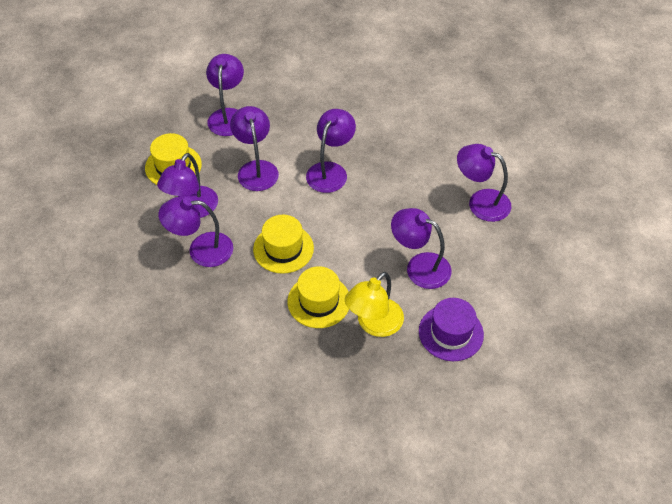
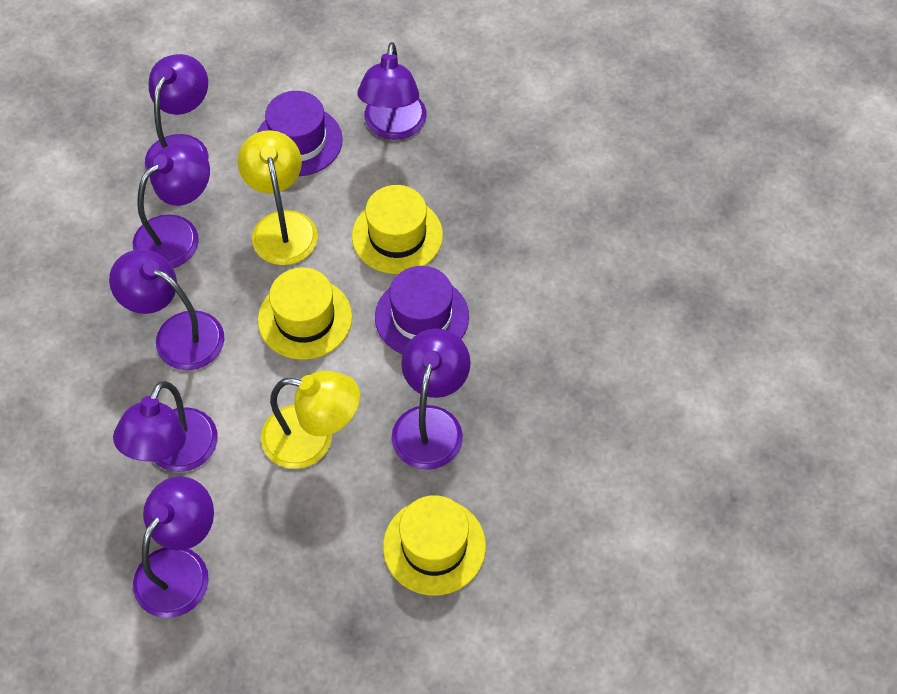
purple hat: [419,298,484,361] = 1 -> [257,91,343,176] [375,266,469,354] = 2
yellow lamp: [345,272,404,337] = 1 -> [237,130,318,265] [261,371,360,469] = 2

